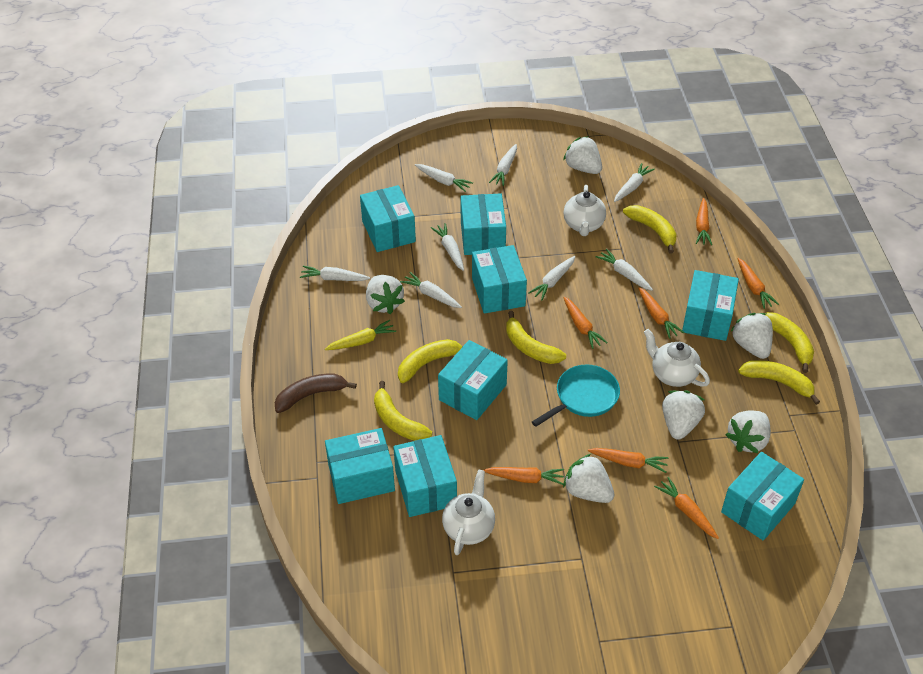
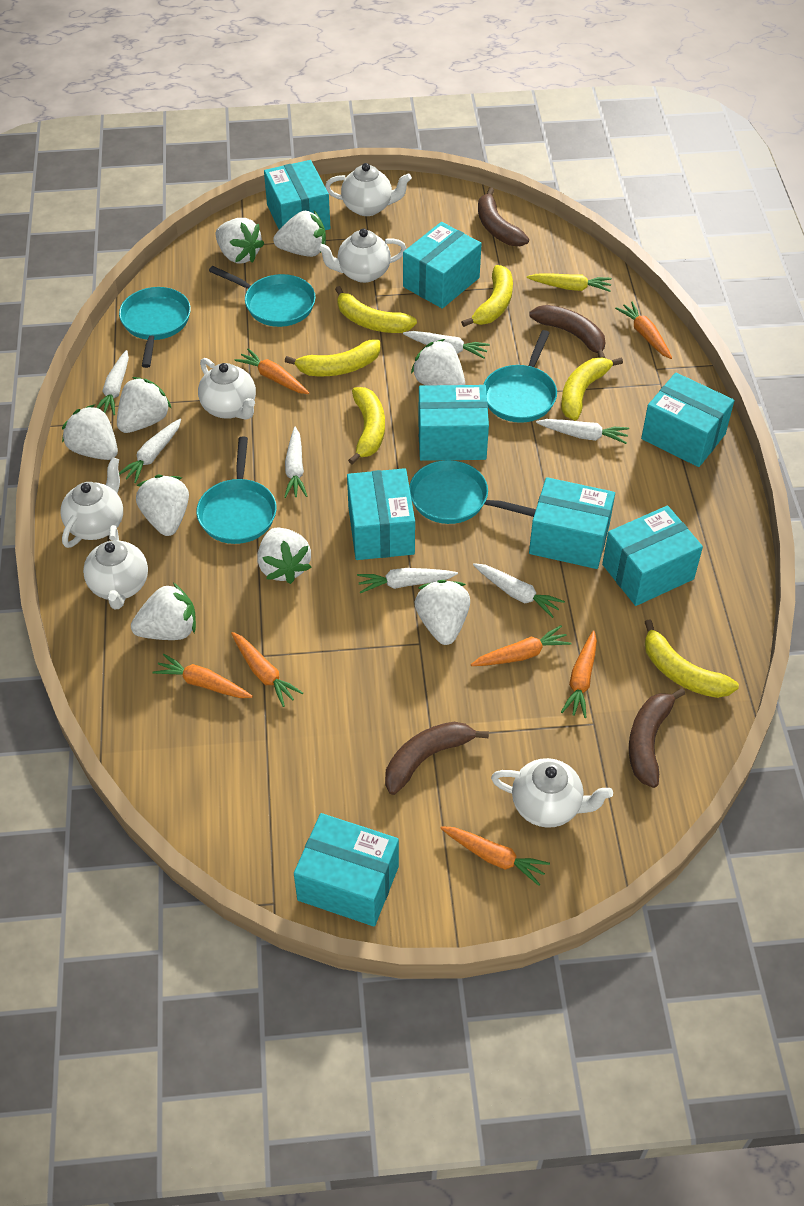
brown banana: [275,373,357,413] = 1 -> [385,722,489,795] [478,187,529,246] [529,305,606,358] [629,688,685,788] = 4
turquoise pan: [532,364,620,427] = 1 -> [119,287,191,368] [197,437,277,544] [209,266,316,327] [409,460,536,524] [483,330,557,423] = 5
white carrot: [300,266,370,281] [400,272,462,308] [415,164,473,192] [431,223,464,271] [489,144,517,186] [528,256,575,300] [596,249,653,291] [614,163,655,202] = 8 -> [97,350,129,415] [119,419,181,483] [284,427,307,498] [357,568,458,593] [403,331,490,359] [473,563,565,618] [536,419,629,444] = 7
white strawberry: [366,275,405,314] [563,136,602,174] [563,454,614,503] [662,390,705,440] [725,410,771,453] [730,313,773,359] = 6 -> [62,404,118,460] [117,377,172,433] [131,583,196,640] [136,475,189,536] [215,218,264,264] [258,527,311,584] [273,211,326,257] [411,339,465,386] [415,580,470,645] = 9
white teapot: [442,470,495,555] [564,185,606,236] [644,329,710,387] = 3 -> [61,457,123,548] [83,525,148,609] [198,358,256,420] [317,228,406,283] [325,163,412,216] [491,758,613,828] = 6

